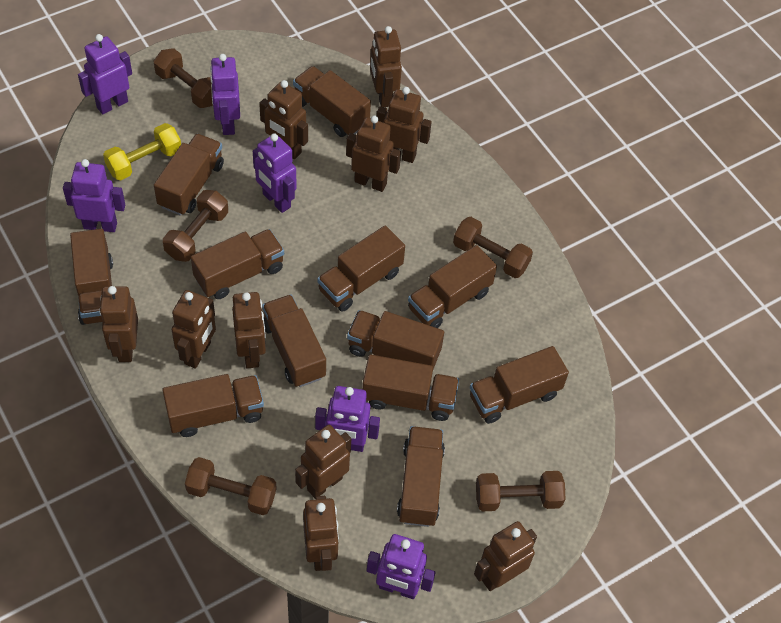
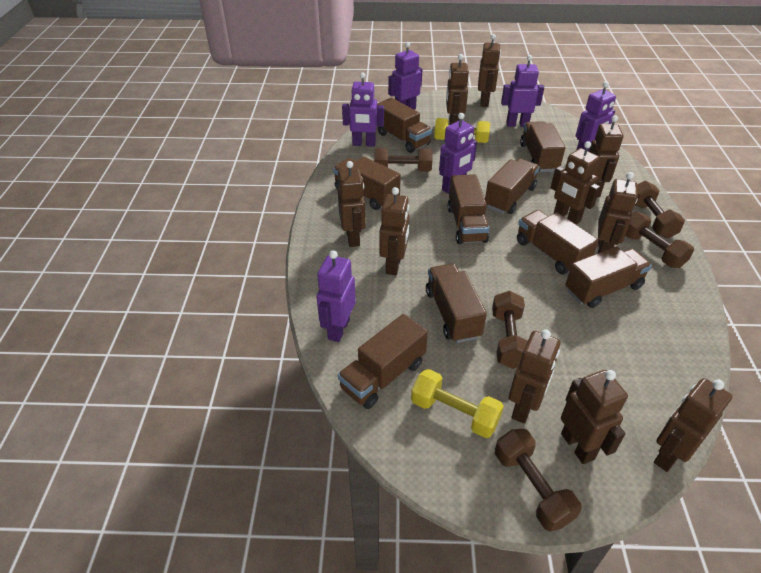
brown truck: [70,229,113,325] [154,133,224,216] [162,374,264,437] [191,229,284,299] [262,295,326,387] [293,66,371,137] [317,226,405,312] [347,310,444,369] [362,355,459,421] [397,426,445,527] [408,245,497,328] [470,346,569,424] = 12 -> [333,157,401,210] [338,314,428,409] [377,98,432,153] [426,263,487,343] [448,174,489,244] [485,158,540,214] [517,210,599,274] [520,121,565,172] [565,246,652,308] = 9
yellow dumbbell: [103,123,181,180] = 1 -> [411,369,504,438] [434,118,490,143] = 2

